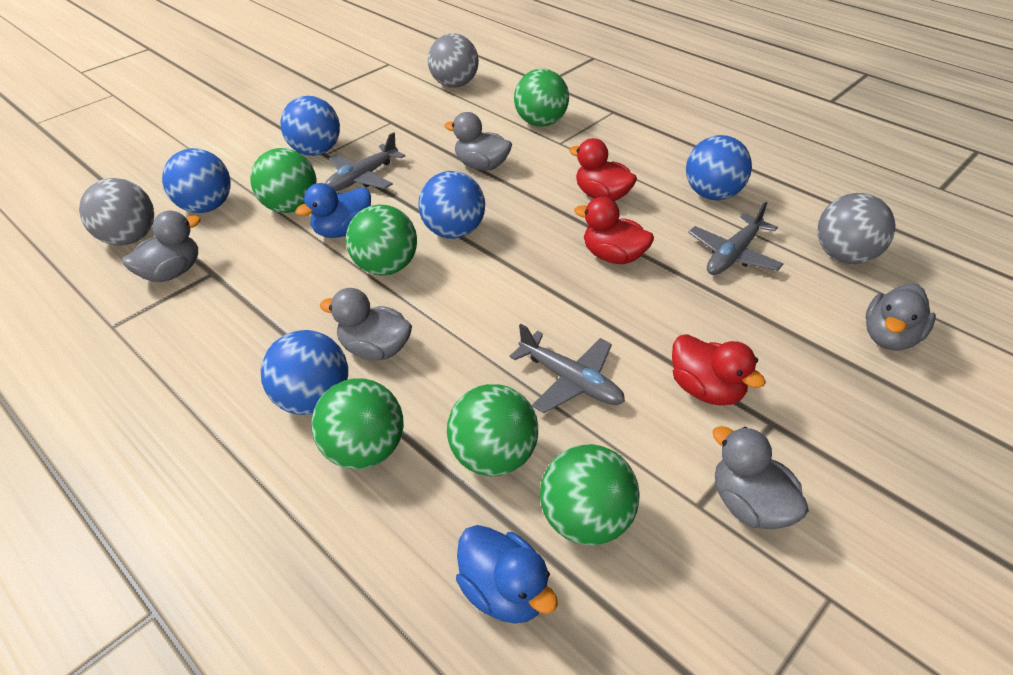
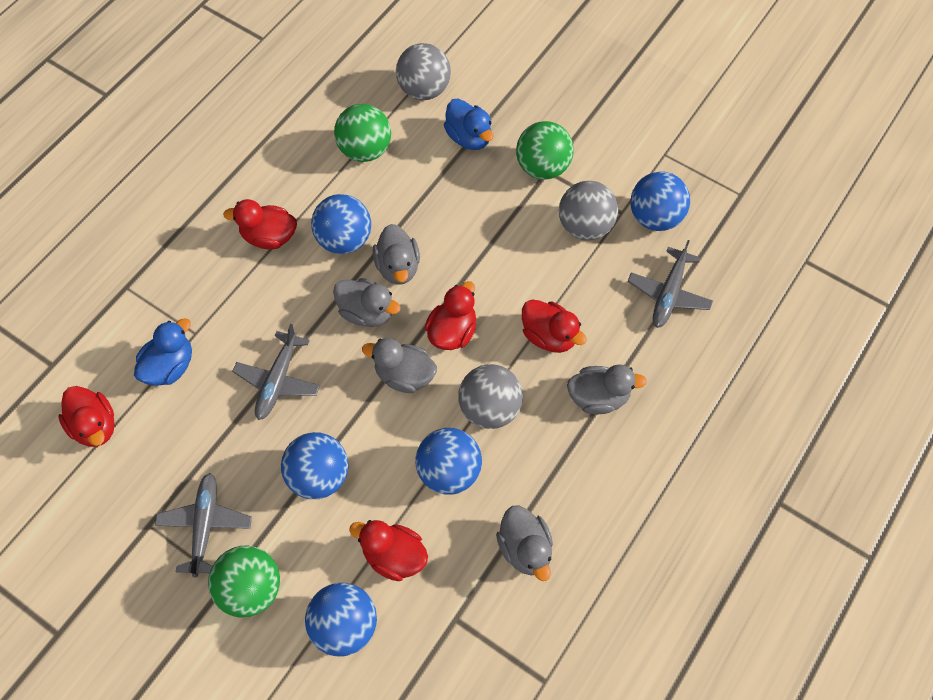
green ball: [250,148,317,213] [311,378,404,469] [346,204,417,275] [447,384,538,476] [514,69,569,127] [540,444,640,546] = 6 -> [208,546,280,618] [334,104,391,162] [516,121,574,179] = 3
red duck: [569,138,637,201] [574,197,654,264] [672,334,766,405] = 3 -> [58,386,115,447] [223,199,297,250] [349,520,428,581] [425,281,476,350] [522,299,587,353] = 5

